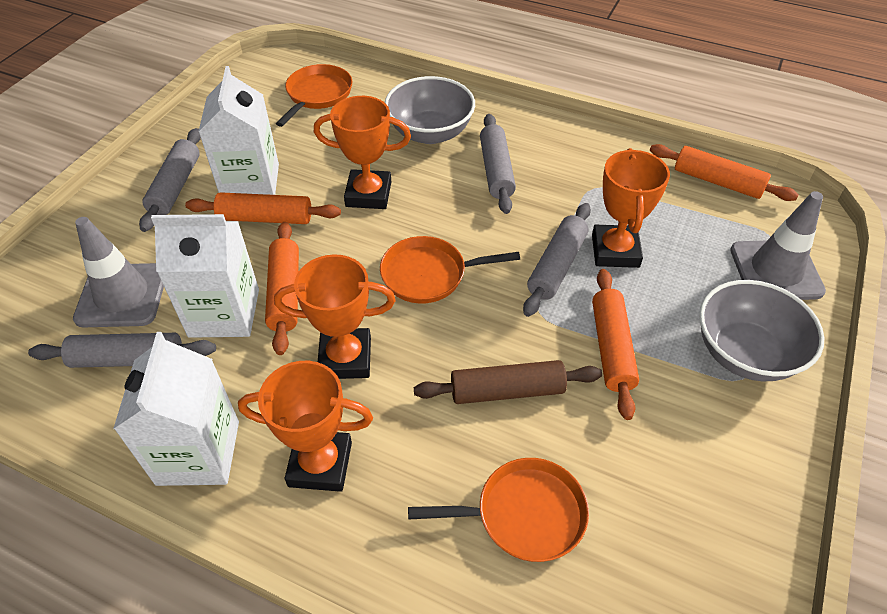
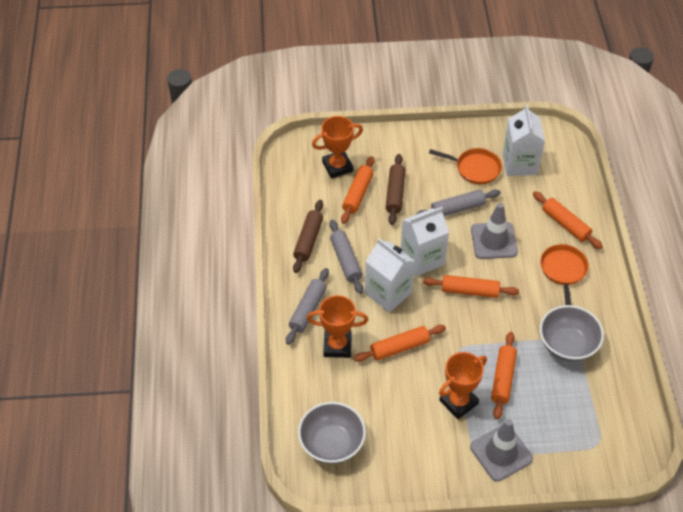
brown rolling pin: [414,360,602,404] = 1 -> [293,200,323,273] [386,154,406,225] = 2
grey rolling pin: [28,333,216,368] [139,128,201,232] [480,114,516,214] [523,203,591,317] = 4 -> [286,268,329,345] [329,220,363,294] [416,190,501,216] = 3
orange pan: [276,64,352,127] [380,236,520,303] [408,458,589,562] = 3 -> [429,148,502,184] [540,244,589,305] = 2
orange rolling pin: [185,192,341,224] [265,222,299,355] [592,269,639,420] [650,144,799,201] = 4 -> [341,156,374,224] [354,325,446,362] [423,275,519,298] [491,332,517,419] [533,191,603,249] = 5
orange trophy: [238,361,373,492] [274,254,396,379] [314,96,411,209] [592,148,670,268] = 4 -> [307,295,368,358] [312,116,363,179] [439,352,487,419] = 3

